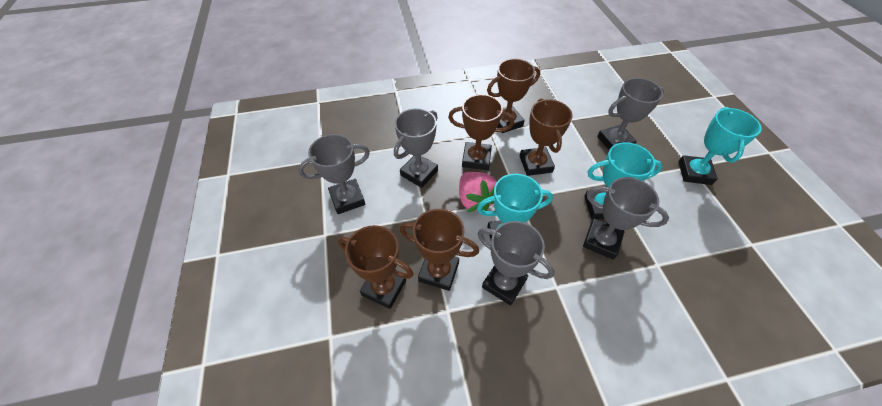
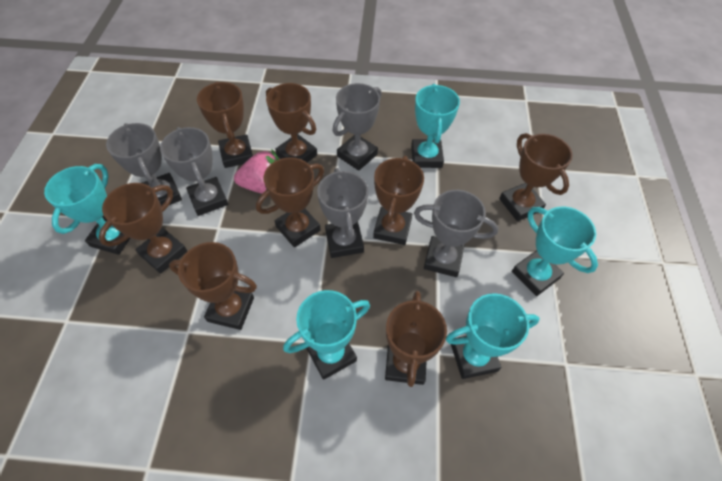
brown trophy: [338,225,414,309] [400,209,479,291] [448,94,514,170] [487,59,540,133] [520,99,573,176] = 5 -> [99,183,187,274] [169,242,257,330] [197,82,253,168] [256,157,324,247] [266,83,317,162] [373,156,424,245] [385,291,447,387] [499,133,573,221] = 8
turquoise trophy: [477,174,553,239] [584,142,663,220] [678,107,762,185] = 3 -> [44,164,130,255] [283,290,370,380] [411,84,460,168] [446,293,540,379] [512,206,598,296] = 5

